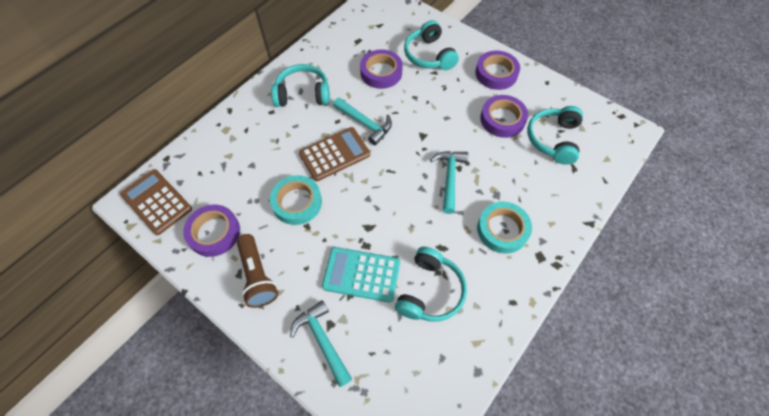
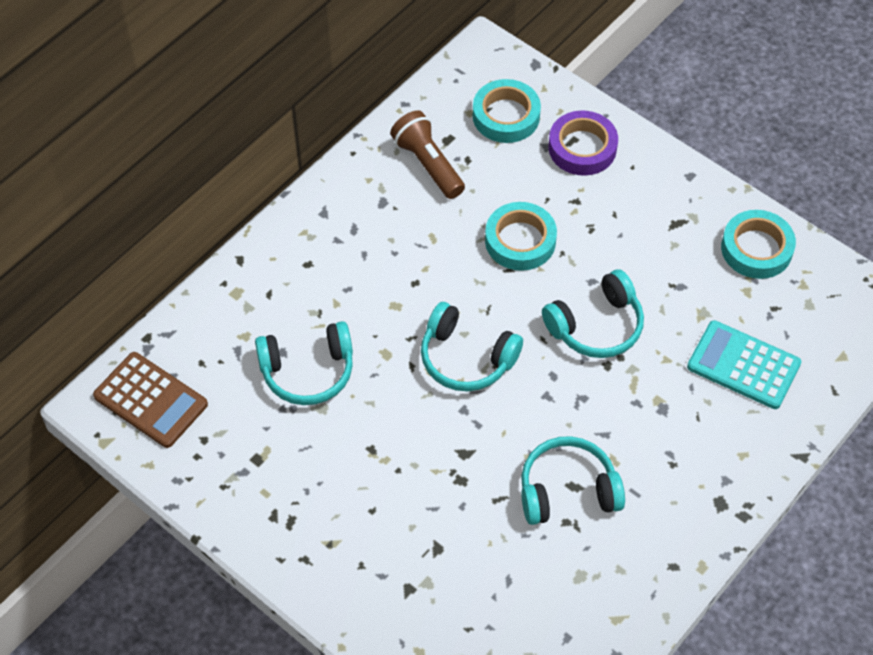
brown calculator: [120,169,192,235] [299,127,370,181] = 2 -> [93,352,208,448] = 1
purple tape: [183,204,240,257] [360,49,403,89] [475,51,520,90] [480,95,528,138] = 4 -> [549,110,618,176] = 1
turquoise hammer: [290,300,352,387] [333,98,392,145] [430,151,468,214] = 3 -> none = 0
turquoise tape: [270,175,322,225] [477,201,532,254] = 2 -> [473,79,541,143] [485,202,557,271] [721,210,796,279] = 3

